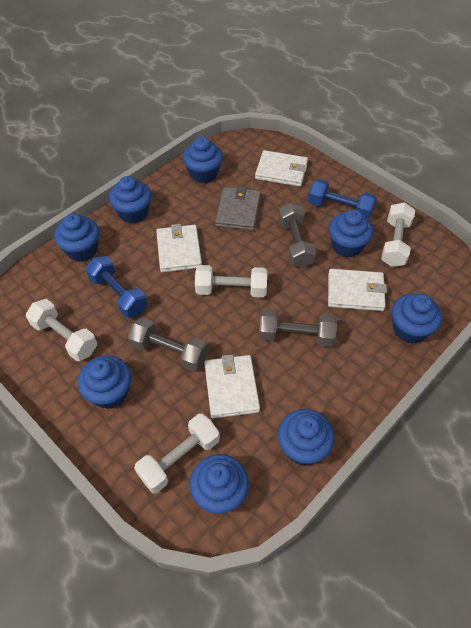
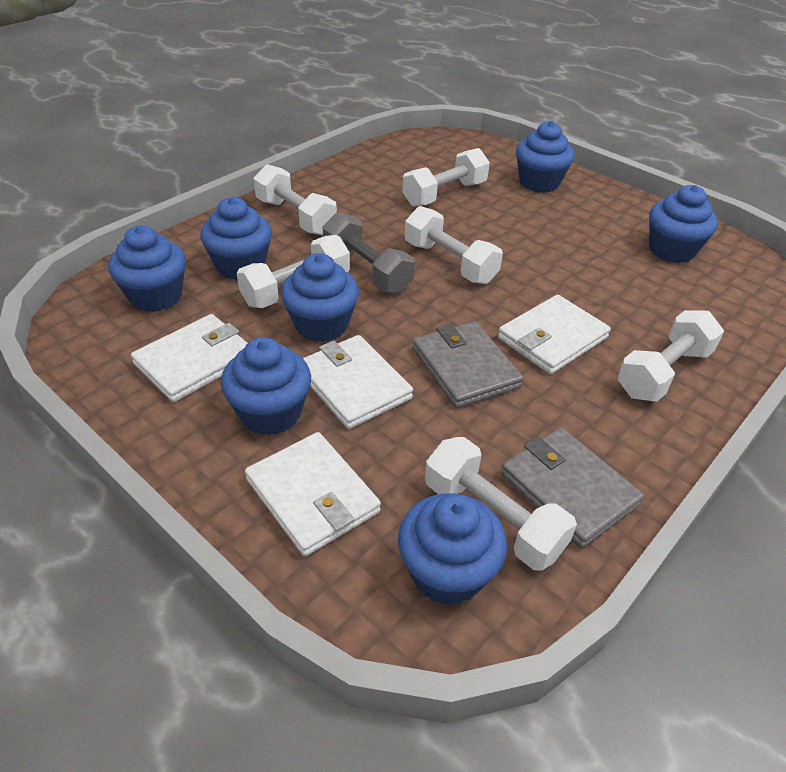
blue cupcake: [54,214,99,262] [78,355,131,409] [109,176,151,223] [183,137,223,183] [189,454,249,514] [278,409,334,466] [328,209,373,257] [392,293,442,343] = 8 -> [108,225,186,312] [200,197,272,280] [221,337,311,435] [281,253,359,342] [398,494,507,605] [516,121,575,193] [649,185,718,263] = 7
blue dumbbell: [86,256,147,318] [308,179,377,219] = 2 -> none = 0
grey dumbbell: [127,317,208,371] [259,309,337,347] [278,203,316,268] = 3 -> [323,212,415,294] = 1
grey wallet: [215,186,261,231] = 1 -> [413,321,523,408] [501,428,644,548] = 2
white dumbbell: [26,299,97,361] [134,414,220,493] [195,265,267,297] [381,202,415,267] = 4 -> [237,235,350,308] [254,164,337,235] [402,148,490,207] [405,206,503,284] [425,437,577,571] [617,310,724,402] = 6

